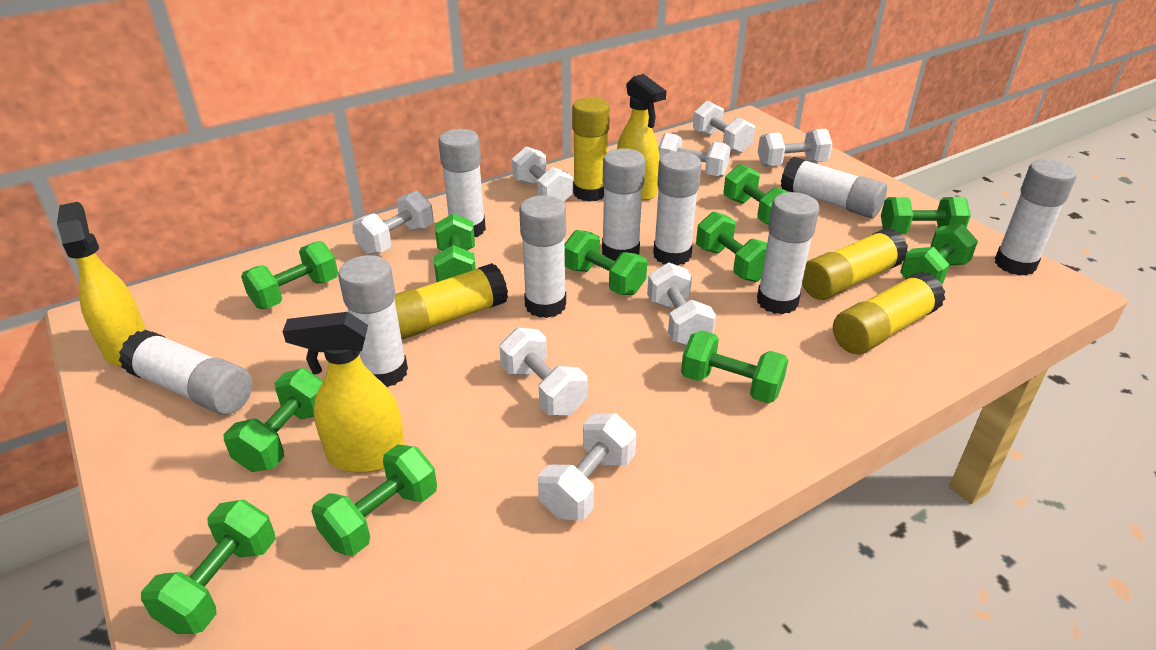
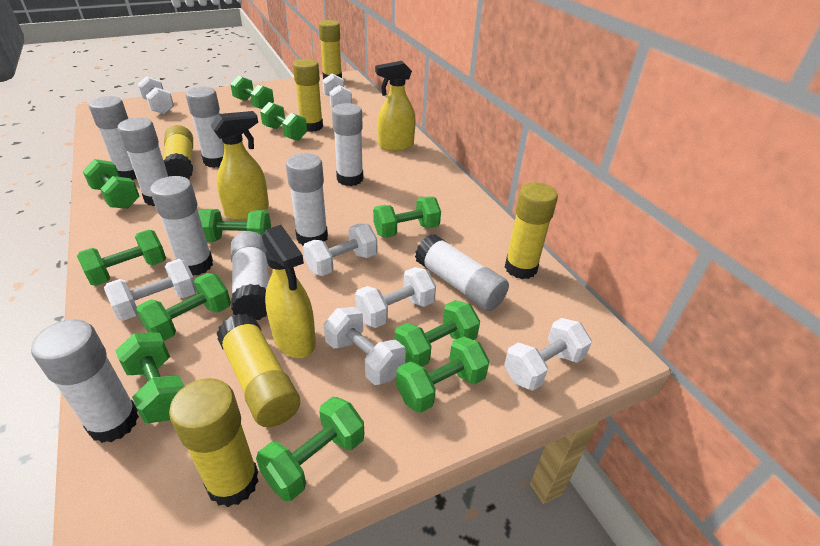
white dumbbell: [352,191,434,255] [499,327,588,415] [512,146,573,202] [538,413,636,521] [647,262,716,345] [658,133,731,177] [693,101,755,154] [758,129,832,167] = 8 -> [104,259,197,321] [138,76,174,114] [303,223,377,276] [322,73,352,107] [324,307,406,385] [355,267,436,328] [504,318,592,391] = 7
yellow glue stick: [394,263,508,340] [572,97,610,202] [802,228,908,300] [833,271,945,354] = 4 -> [164,125,193,179] [169,378,259,507] [216,314,300,427] [293,59,323,132] [319,20,342,79] [505,182,558,279] = 6

